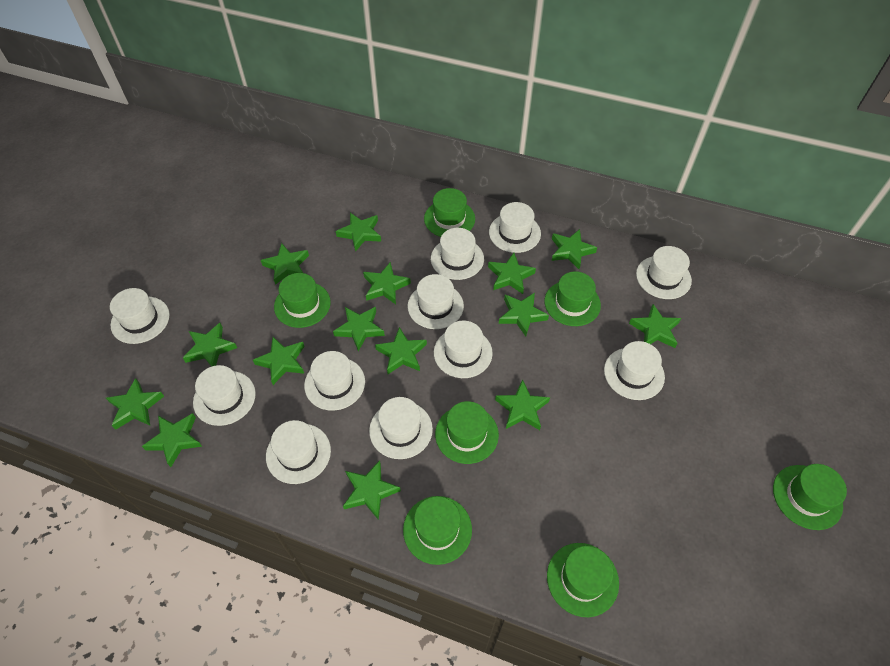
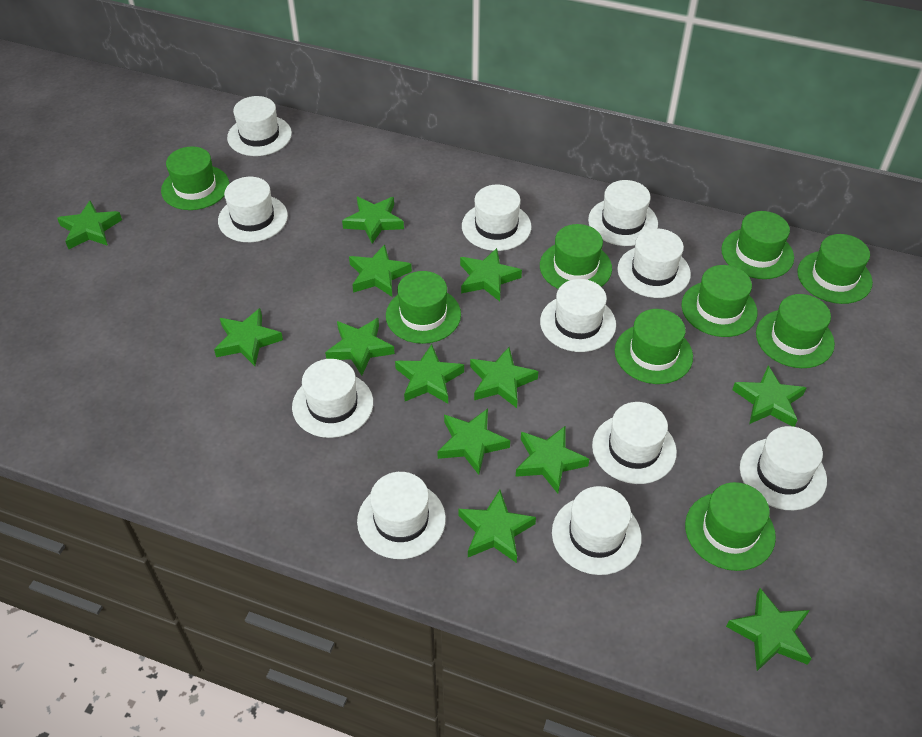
green hat: [274,273,331,328] [403,496,472,565] [424,188,475,237] [435,401,499,464] [544,271,601,326] [547,543,619,617] [773,464,847,530] = 7 -> [161,146,229,210] [386,271,461,344] [540,224,612,289] [615,309,693,384] [681,265,758,337] [685,482,776,571] [721,211,794,279] [756,294,835,368] [797,234,873,304] = 9
green star: [106,378,164,430] [142,413,202,467] [183,323,237,367] [253,337,305,385] [261,243,309,285] [333,307,385,351] [336,213,381,252] [343,460,401,520] [363,262,411,304] [375,327,427,374] [488,253,536,294] [495,379,550,430] [499,293,549,336] [552,229,597,269] [629,304,681,348] = 15 -> [57,201,122,249] [214,308,283,366] [325,318,395,376] [342,197,404,244] [349,244,412,297] [395,344,464,403] [437,409,510,475] [459,490,536,563] [460,248,522,301] [470,347,539,408] [516,426,589,493] [726,588,812,671] [732,365,806,427] = 13

